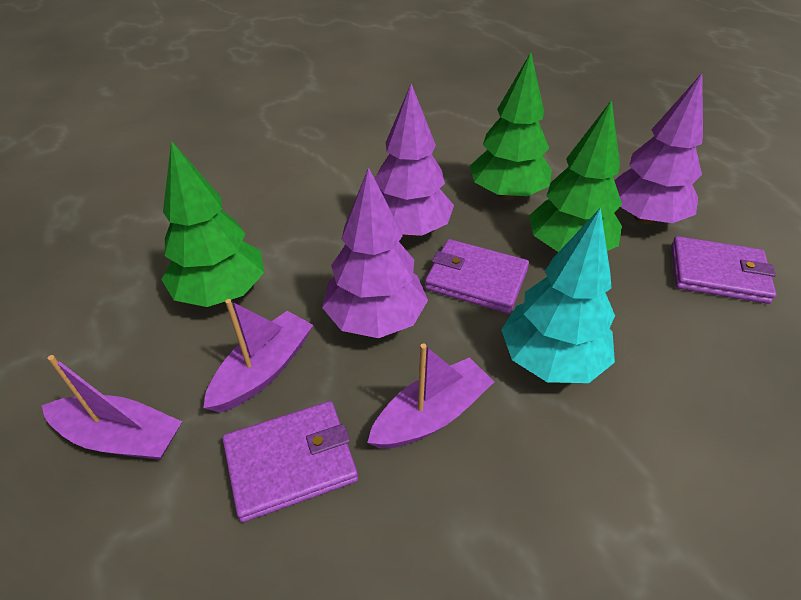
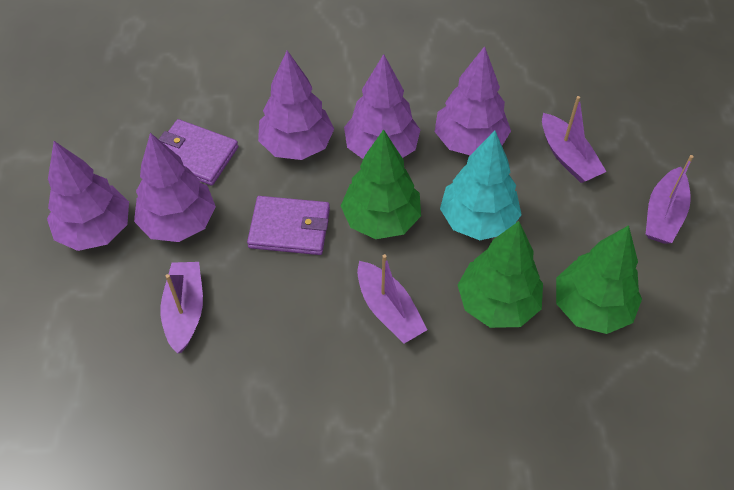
purple boat: [41,355,182,460] [204,299,313,412] [367,344,494,449] = 3 -> [160,262,203,354] [357,254,427,344] [542,96,606,183] [646,155,694,244] = 4
purple tree: [322,167,428,338] [375,84,454,236] [614,73,703,224] = 3 -> [47,141,129,251] [134,133,216,242] [258,50,334,160] [344,54,420,159] [435,46,511,155] = 5
purple wallet: [223,401,358,522] [425,239,529,314] [671,236,776,304] = 3 -> [159,119,238,186] [247,196,330,255] = 2

